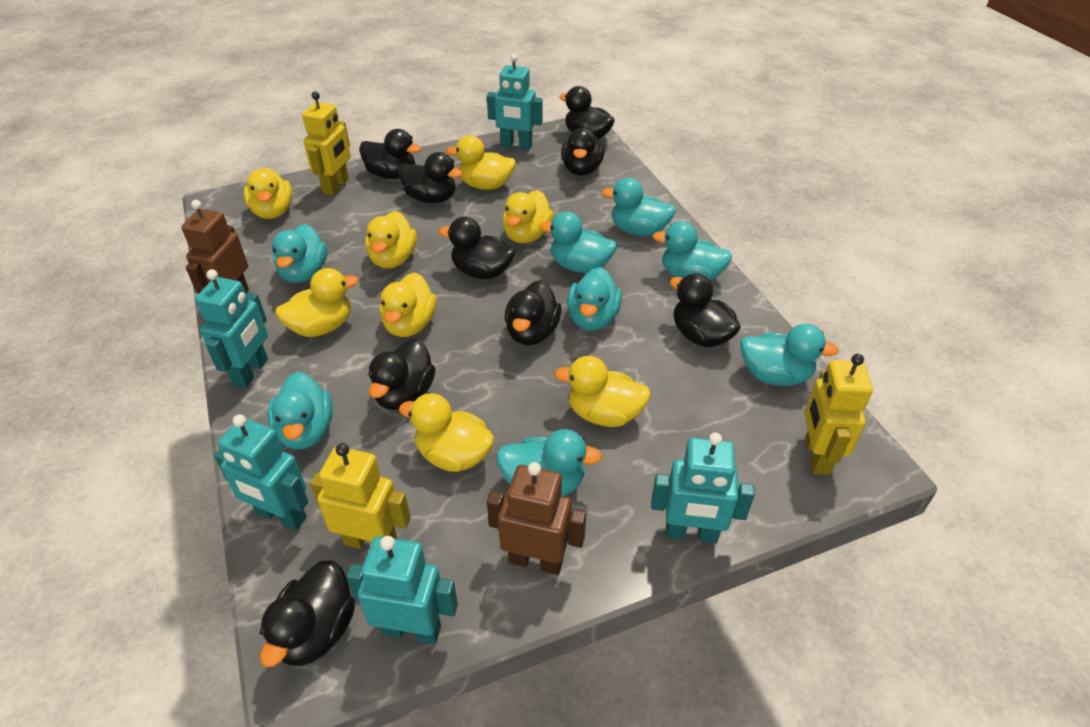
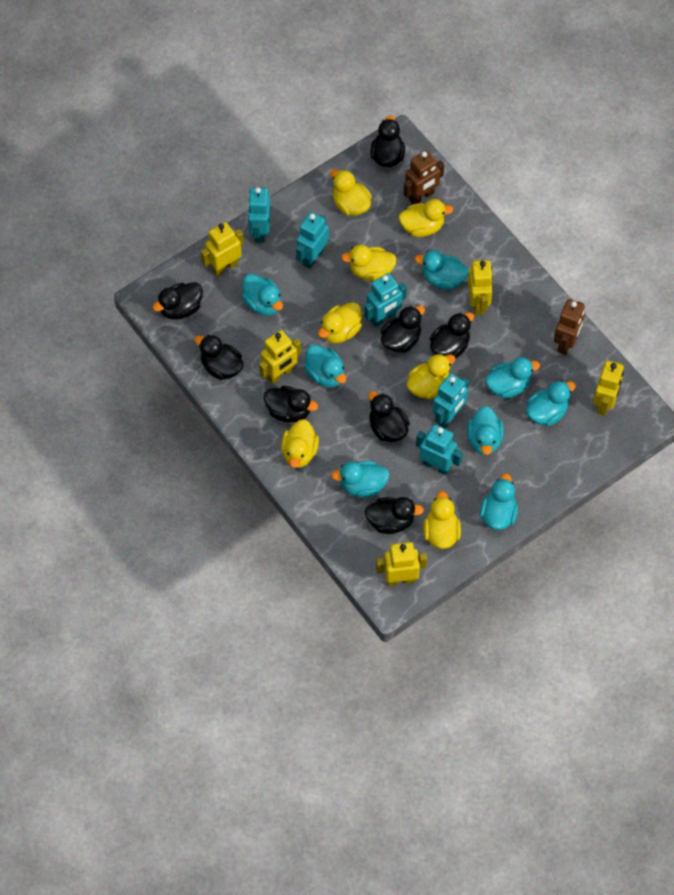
black duck: [260,560,355,667] [359,129,421,179] [368,338,436,410] [398,152,463,203] [439,217,515,279] [505,280,562,345] [559,86,615,140] [561,128,605,176] [670,273,741,347] = 9 -> [153,282,203,320] [195,334,244,380] [264,386,318,422] [365,497,424,534] [368,391,410,442] [370,115,405,167] [381,306,425,353] [430,312,474,359] = 8
yellow duck: [243,168,292,219] [275,268,358,337] [365,211,417,268] [379,273,437,337] [399,393,494,472] [446,135,516,190] [503,190,554,244] [554,356,651,427] = 8 -> [281,419,319,468] [318,302,362,343] [330,169,372,216] [341,245,397,281] [398,199,453,237] [407,353,455,399] [423,491,461,549] = 7
yellow robot: [302,91,351,196] [310,443,411,549] [804,354,873,475] = 3 -> [201,222,244,276] [259,330,301,384] [376,542,427,586] [468,260,493,315] [593,360,624,416] = 5

